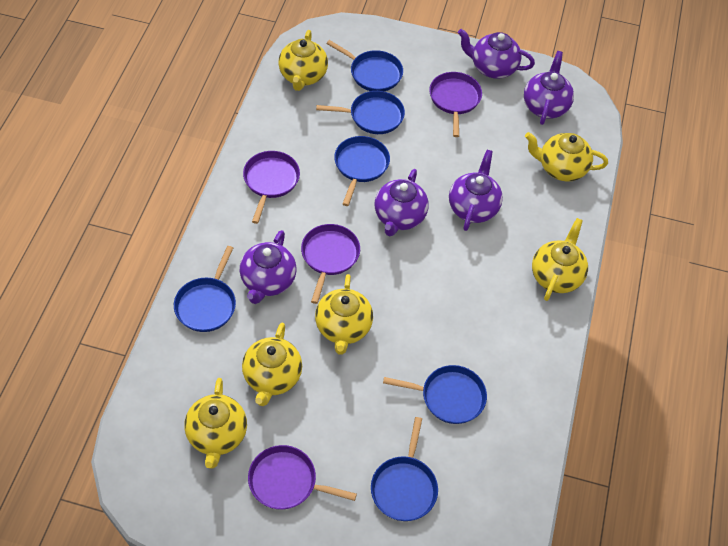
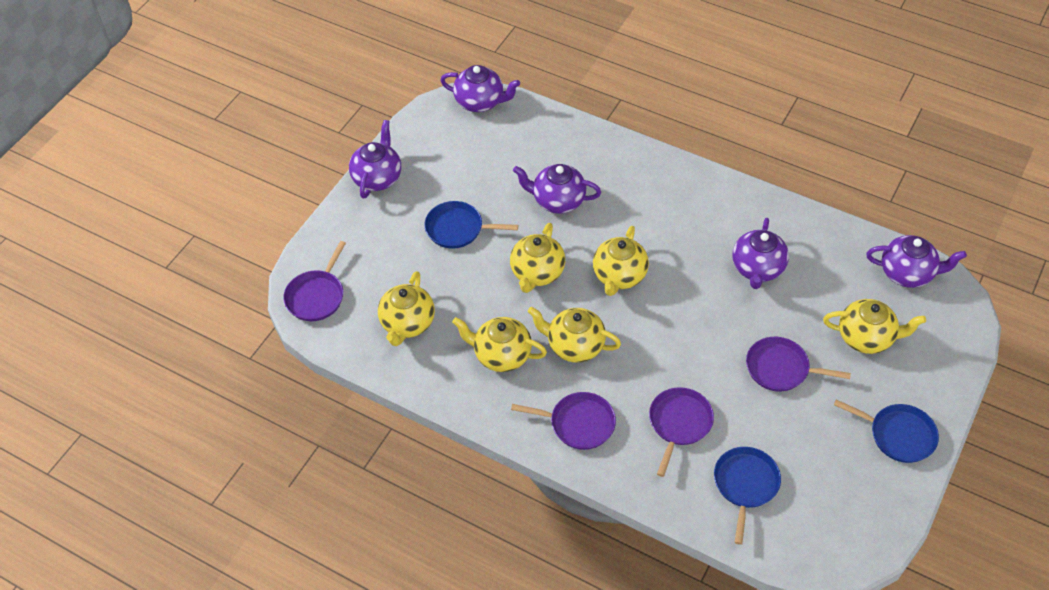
blue pan: [174,246,236,332] [316,91,405,134] [326,40,403,91] [334,136,390,206] [371,417,438,521] [383,365,487,424] = 6 -> [424,201,518,249] [714,447,781,545] [834,400,939,463] = 3

